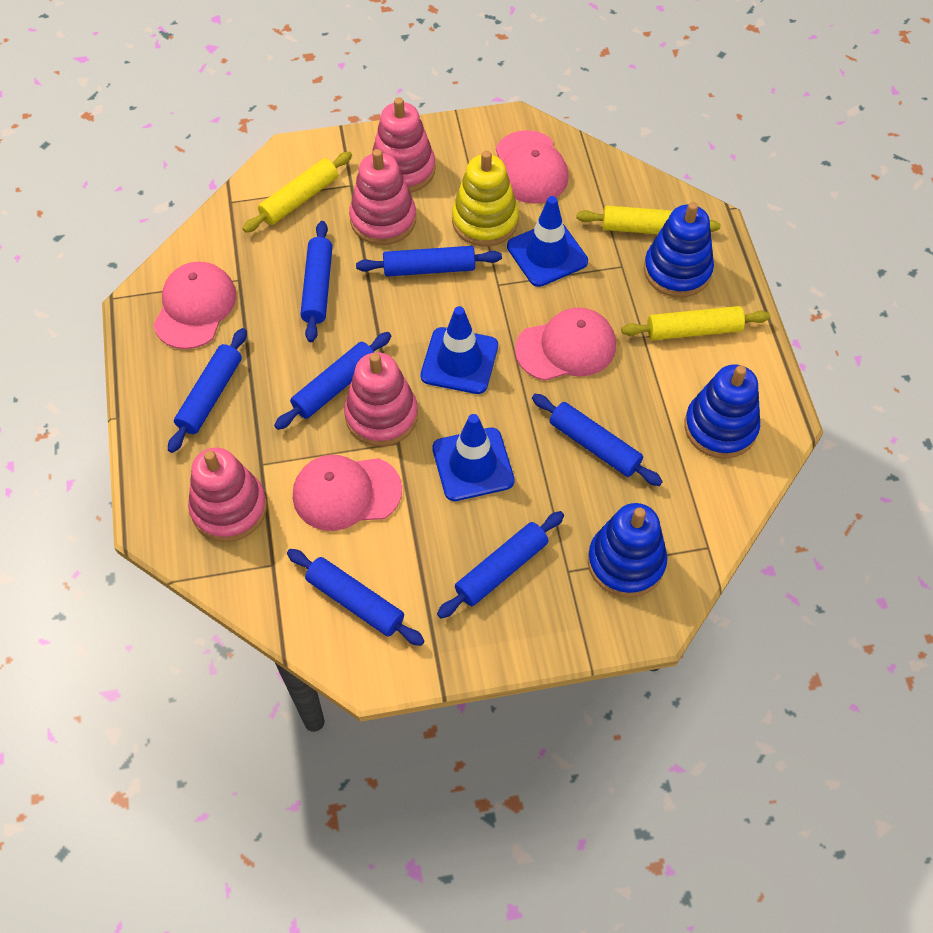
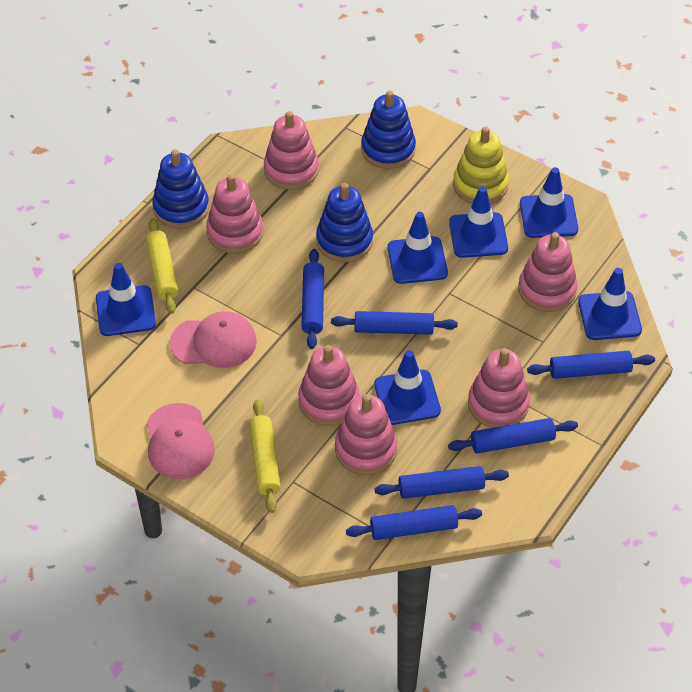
blue rolling pin: [168,328,247,453] [274,332,391,430] [287,549,424,646] [300,221,333,342] [356,246,502,277] [437,511,564,618] [532,394,663,486] = 7 -> [301,249,324,349] [331,311,458,335] [346,505,482,540] [375,466,509,499] [448,418,578,454] [527,351,655,379] = 6
blue traffic cone: [421,306,498,394] [432,414,515,501] [507,196,588,287] = 3 -> [96,263,156,336] [374,350,441,425] [388,212,448,284] [449,186,508,258] [520,167,578,238] [578,268,642,340] = 6
pink cap: [153,262,236,349] [293,455,402,531] [496,130,569,204] [515,308,616,381] = 4 -> [146,403,215,479] [170,311,257,368] = 2
pink stacking toy: [188,448,267,542] [344,352,418,446] [349,149,416,245] [372,97,436,193] = 4 -> [206,174,263,253] [264,111,319,190] [298,345,359,426] [335,394,397,475] [468,348,530,428] [518,232,577,312] = 6
yellow rolling pin: [242,152,352,233] [576,206,720,234] [621,306,770,340] = 3 -> [146,218,178,314] [249,399,281,513] = 2

